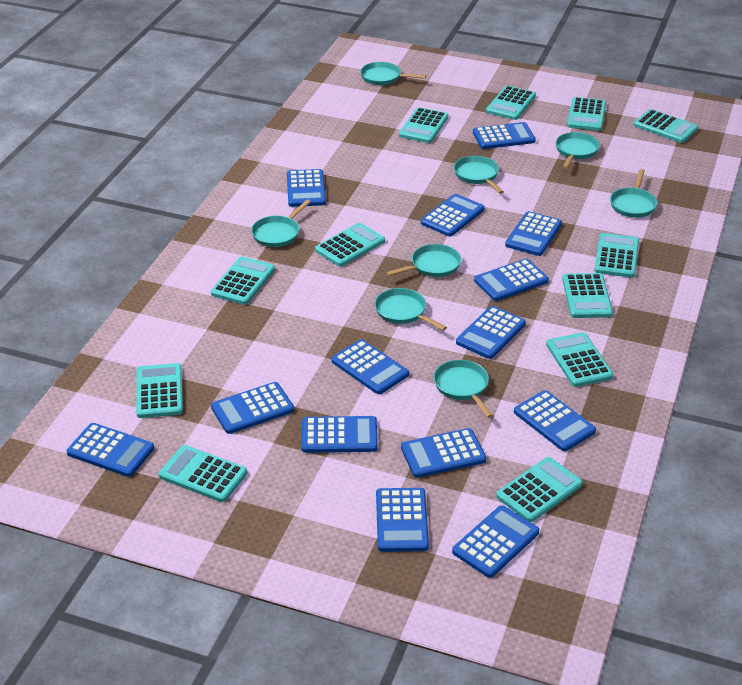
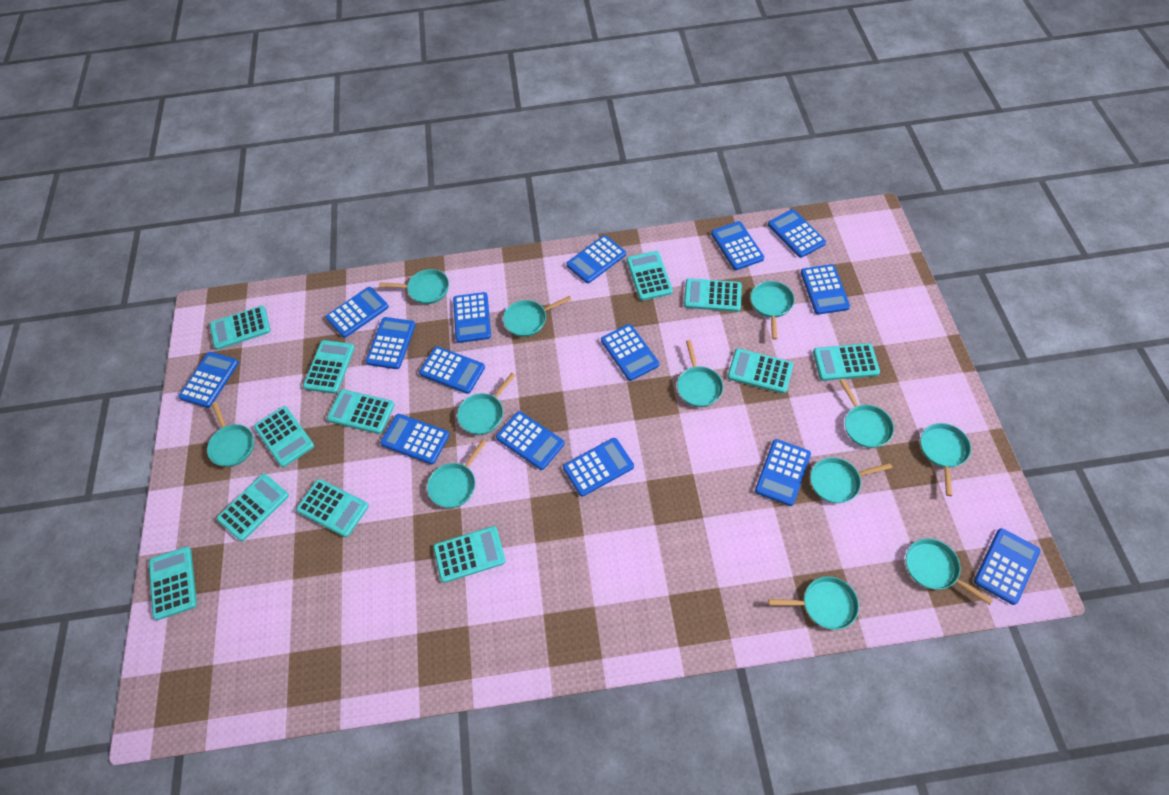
blue calculator: [67,423,154,477] [211,382,294,434] [287,169,326,207] [301,416,378,453] [331,339,409,394] [376,488,429,552] [401,428,486,478] [421,194,485,236] [452,505,539,578] [456,306,526,359] [473,122,536,149] [474,259,549,301] [505,211,562,256] [514,390,596,451] = 14 -> [178,352,239,408] [326,287,389,338] [366,317,416,369] [380,414,450,464] [419,346,485,394] [453,292,491,343] [496,411,565,470] [563,438,634,497] [566,235,626,283] [601,324,659,381] [711,221,764,270] [755,439,811,506] [768,209,826,258] [801,264,850,315] [974,528,1040,605] = 15
turquoise pan: [251,200,311,247] [360,62,426,85] [375,288,447,331] [386,244,461,277] [434,360,493,418] [454,156,504,194] [556,132,600,169] [610,169,657,218] = 8 -> [207,402,254,467] [379,269,449,304] [427,439,486,508] [457,373,516,435] [503,296,571,337] [677,340,723,407] [751,281,795,339] [768,576,859,630] [810,457,892,503] [840,379,894,448] [906,538,993,605] [920,423,971,496] = 12

